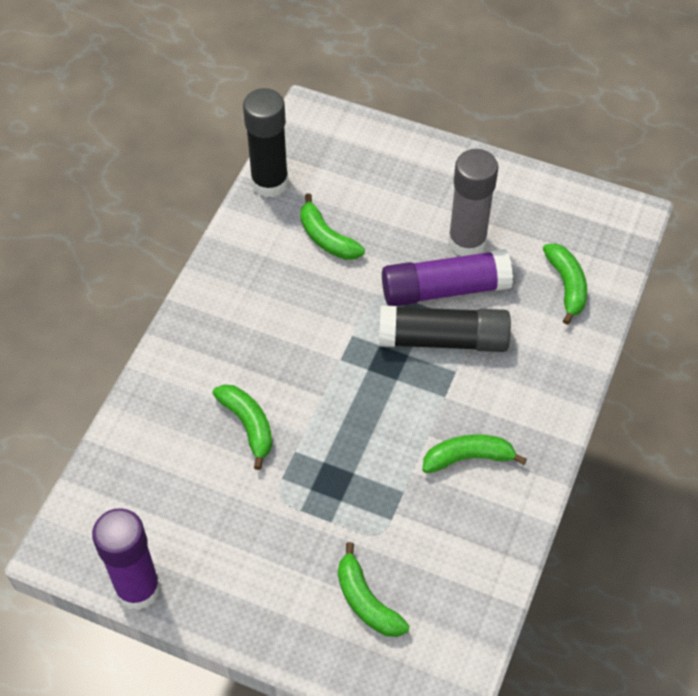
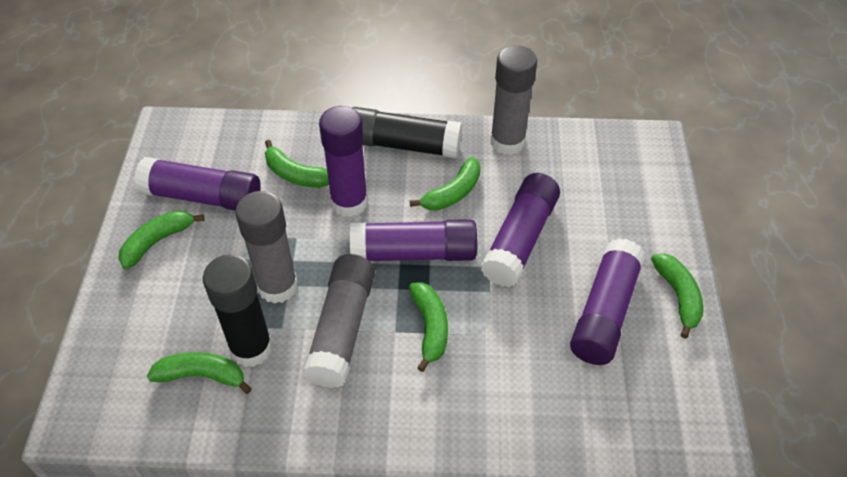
green banana: [212,384,272,470] [300,193,365,260] [338,542,410,637] [422,434,527,473] [543,243,587,325] = 5 -> [118,210,205,269] [147,352,252,394] [265,140,329,188] [409,282,448,372] [410,157,480,211] [651,253,703,339] = 6
grey glue stick: [448,149,498,256] = 1 -> [235,191,298,304] [302,254,375,388] [490,45,537,155] = 3
purple glue stick: [92,508,161,610] [382,249,513,306] = 2 -> [134,157,261,211] [319,106,368,217] [350,219,477,261] [481,173,560,287] [570,238,646,365] = 5

